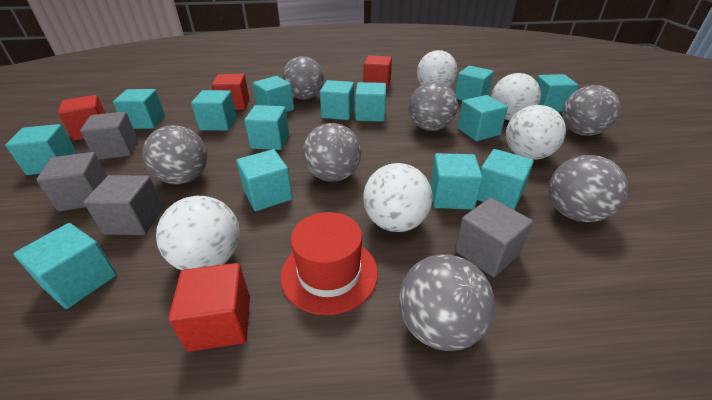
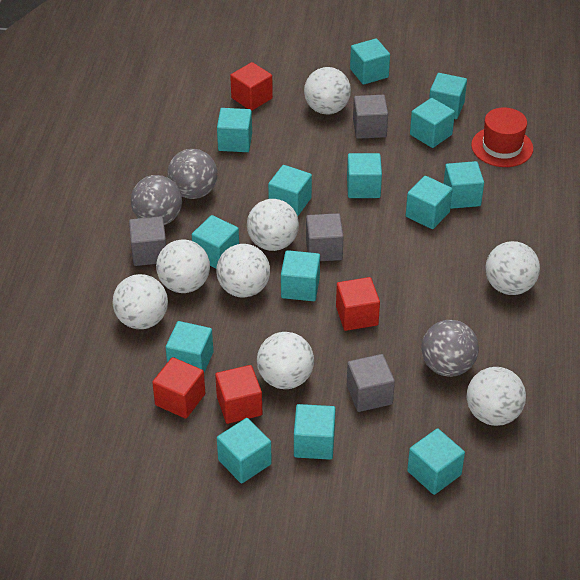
grey ball: [142,125,208,184] [283,56,324,100] [303,123,361,182] [399,254,495,351] [409,82,458,131] [549,155,628,222] [562,85,621,136] = 7 -> [131,175,182,225] [167,149,218,199] [421,320,479,377] = 3
white ball: [156,196,240,270] [363,163,433,232] [417,50,457,87] [491,73,541,120] [506,105,566,160] = 5 -> [112,274,168,329] [156,239,210,293] [216,244,270,298] [247,199,299,251] [257,332,314,389] [304,67,351,114] [467,367,526,426] [485,241,540,295] = 8

